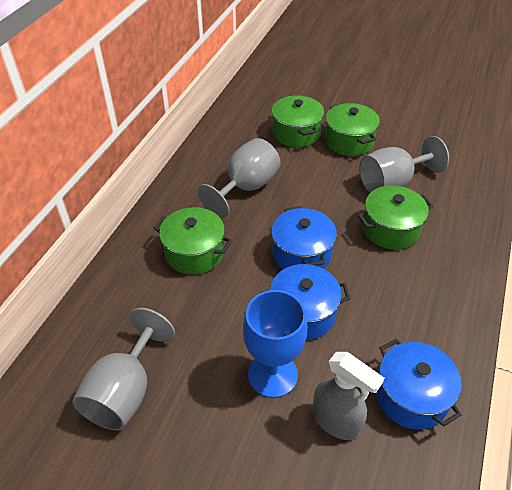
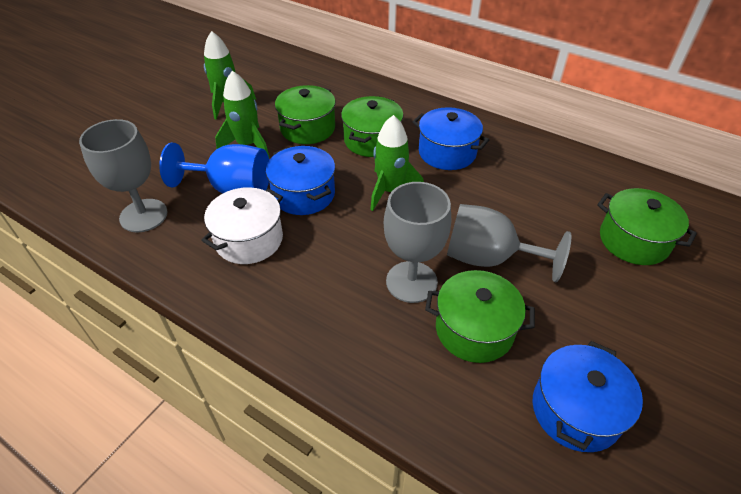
green rocket: none = 0 -> [204,31,256,119] [215,71,269,157] [370,115,424,211] = 3
grey spray bottle: [313,352,385,440] = 1 -> none = 0
white pot: none = 0 -> [201,187,283,264] = 1

